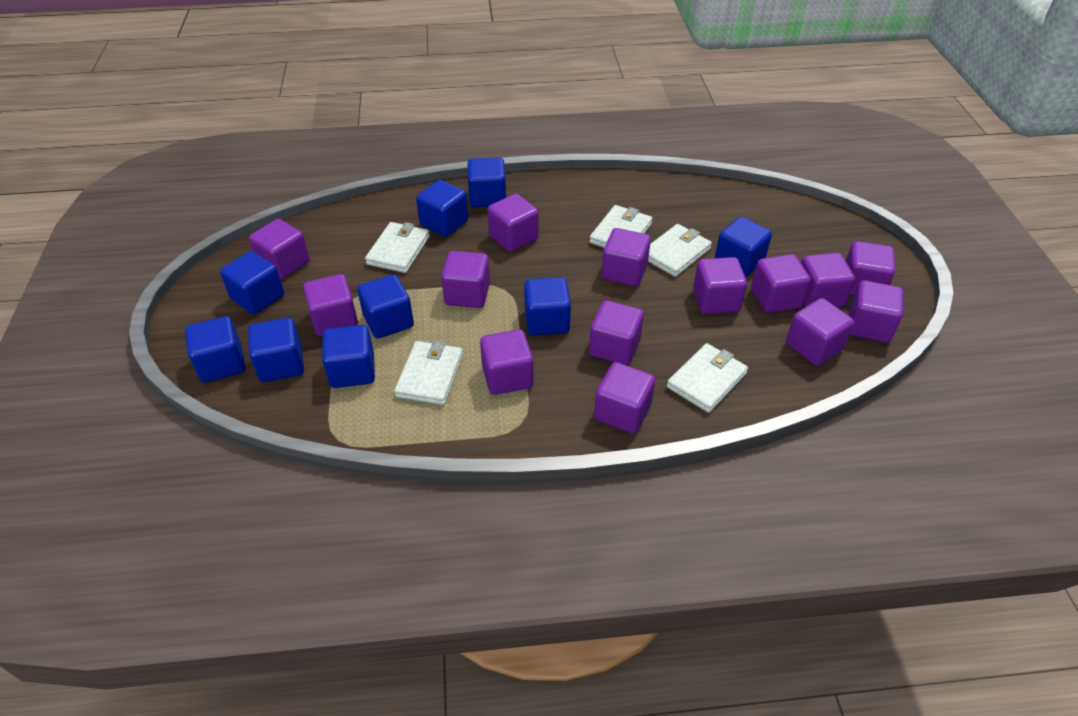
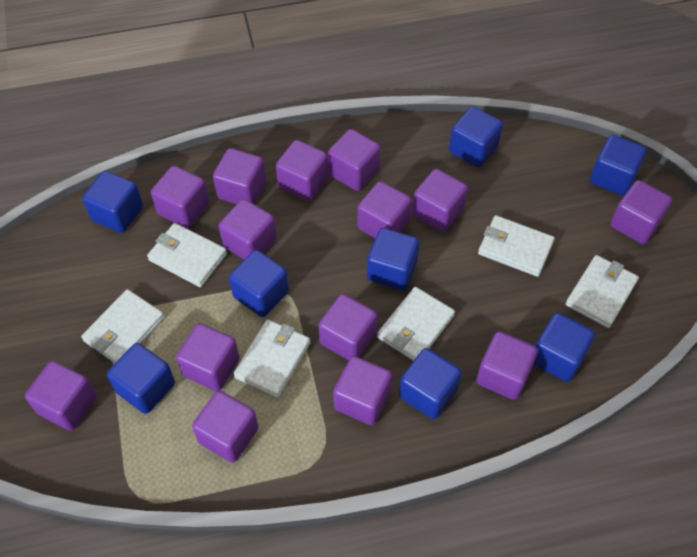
blue cube: [185,316,245,383] [220,251,284,315] [248,318,304,382] [322,325,375,388] [357,275,414,339] [416,180,468,237] [468,158,506,207] [524,277,571,335] [715,217,772,277] = 9 -> [82,171,143,233] [107,343,175,414] [229,250,289,317] [367,228,419,291] [399,348,462,419] [449,106,503,167] [534,313,595,382] [590,135,647,196] = 8
white wallet: [365,222,430,273] [394,340,463,405] [589,205,653,248] [648,224,712,277] [667,343,748,413] = 5 -> [81,289,164,363] [147,223,227,287] [233,319,310,398] [377,287,455,361] [478,215,555,277] [565,255,639,328] = 6

